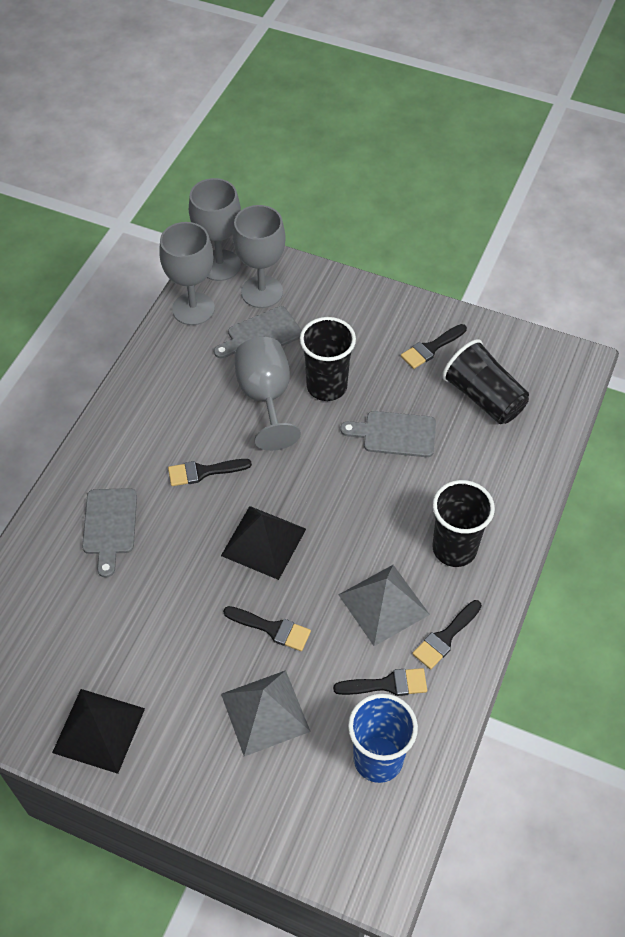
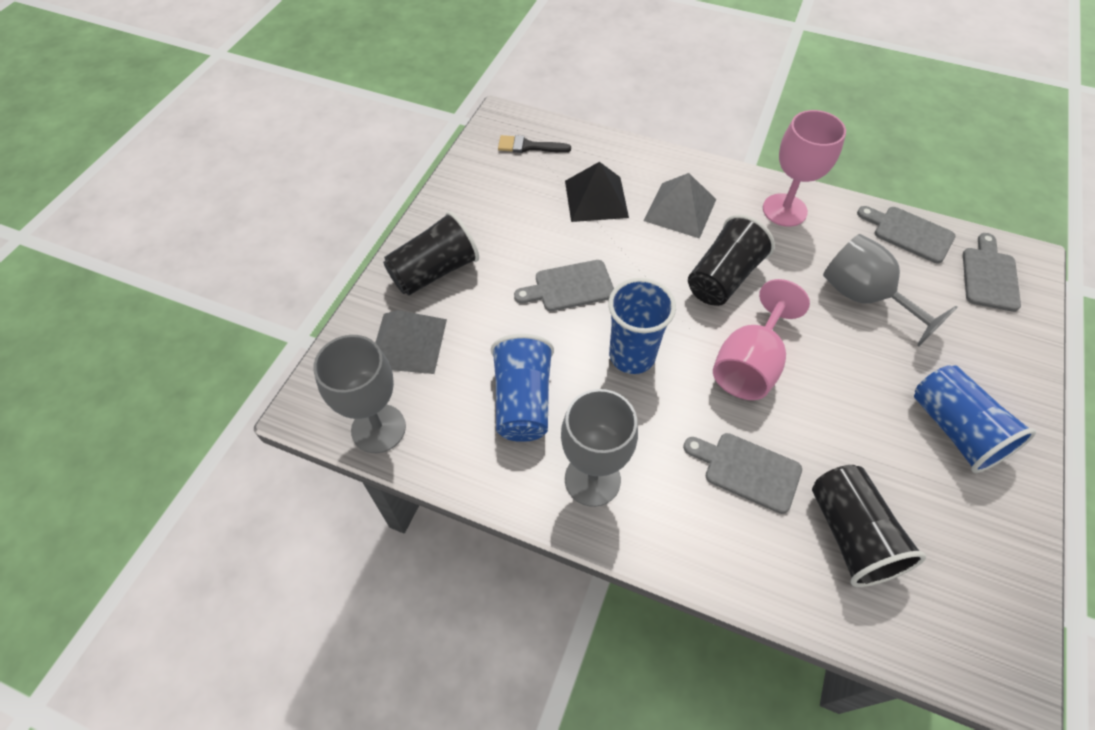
black brush: [168,459,252,486] [223,606,311,651] [333,668,427,696] [401,324,467,369] [412,600,482,669] = 5 -> [498,135,571,153] = 1
black pyramid: [52,689,145,774] [221,506,306,580] = 2 -> [565,162,629,222] = 1
blue cup: [348,693,418,783] = 1 -> [491,334,554,442] [608,278,676,374] [914,365,1036,473] = 3
grey cutting board: [82,488,137,578] [214,306,302,358] [340,411,436,457] = 3 -> [514,260,614,311] [683,433,802,514] [857,206,955,263] [963,233,1021,312] = 4
grey goblet: [159,222,215,325] [189,178,241,281] [233,205,286,308] [235,337,301,451] = 4 -> [313,335,406,453] [561,389,638,507] [823,234,958,346] = 3
pink goblet: none = 0 -> [713,279,810,400] [763,110,846,227] = 2

